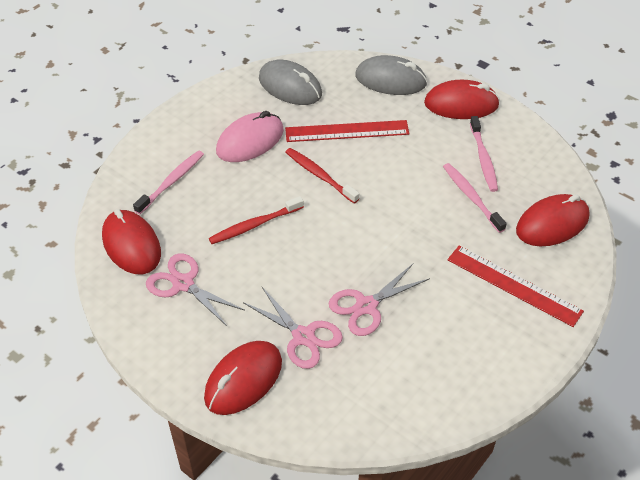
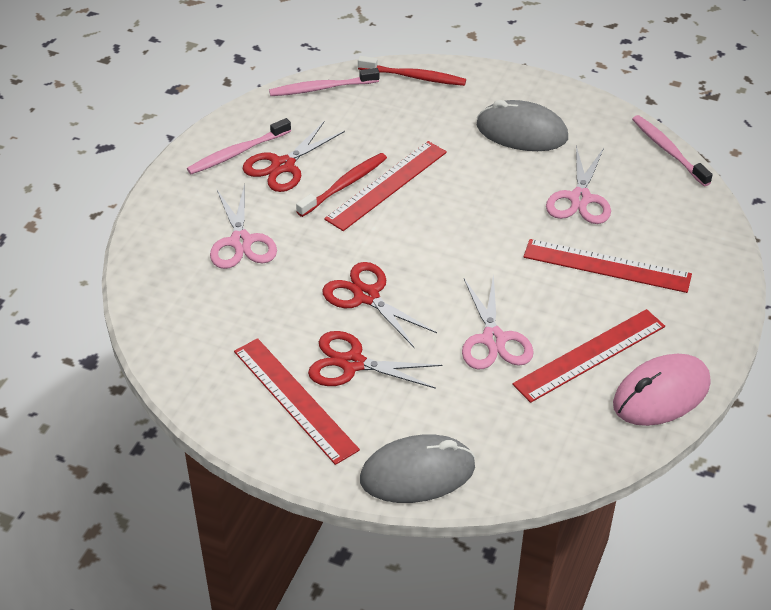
red mouse: [102,209,161,275] [204,341,282,415] [424,80,500,119] [516,194,590,246] = 4 -> none = 0
red ruler: [285,120,409,142] [447,246,584,327] = 2 -> [234,338,360,465] [324,141,447,231] [512,309,665,403] [523,239,692,293] = 4
red scissors: none = 0 -> [243,122,345,192] [308,331,442,389] [322,262,437,348] = 3

